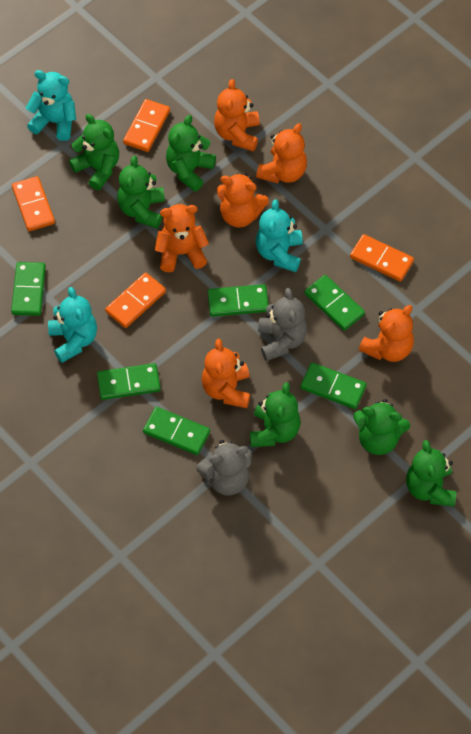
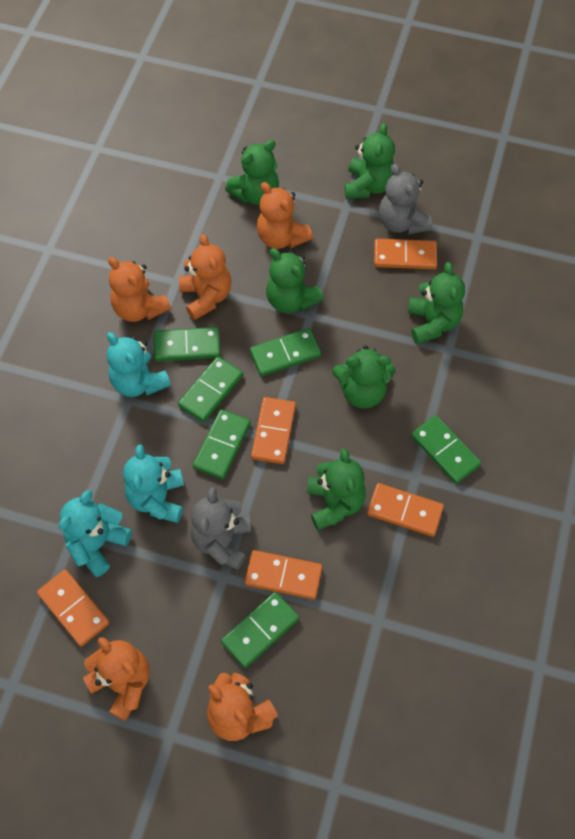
orange domino: [12,176,55,231] [105,273,166,328] [123,99,170,152] [350,234,414,282] = 4 -> [37,569,110,646] [245,550,322,600] [251,397,296,464] [367,483,444,537] [374,239,437,269] = 5
orange teddy bear: [155,204,209,272] [201,339,250,408] [214,79,260,151] [217,173,269,227] [256,123,307,183] [359,305,414,362] = 6 -> [83,637,150,721] [108,257,171,322] [179,234,231,320] [207,672,278,741] [257,182,313,249] = 5

